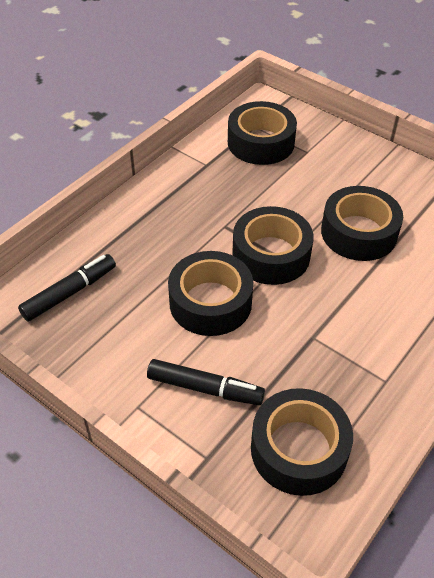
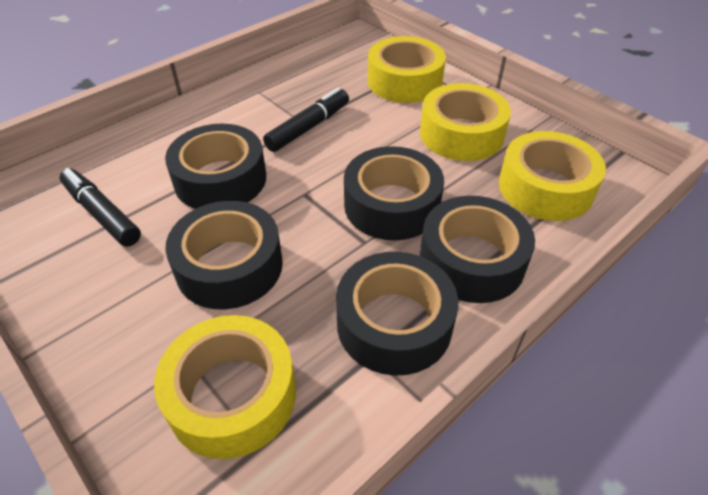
yellow tape: none = 0 -> [154,315,296,459] [368,36,446,103] [420,83,511,161] [499,131,606,221] = 4

